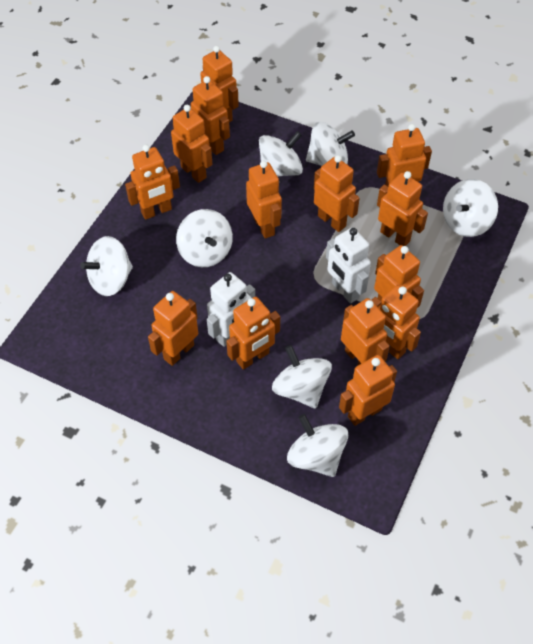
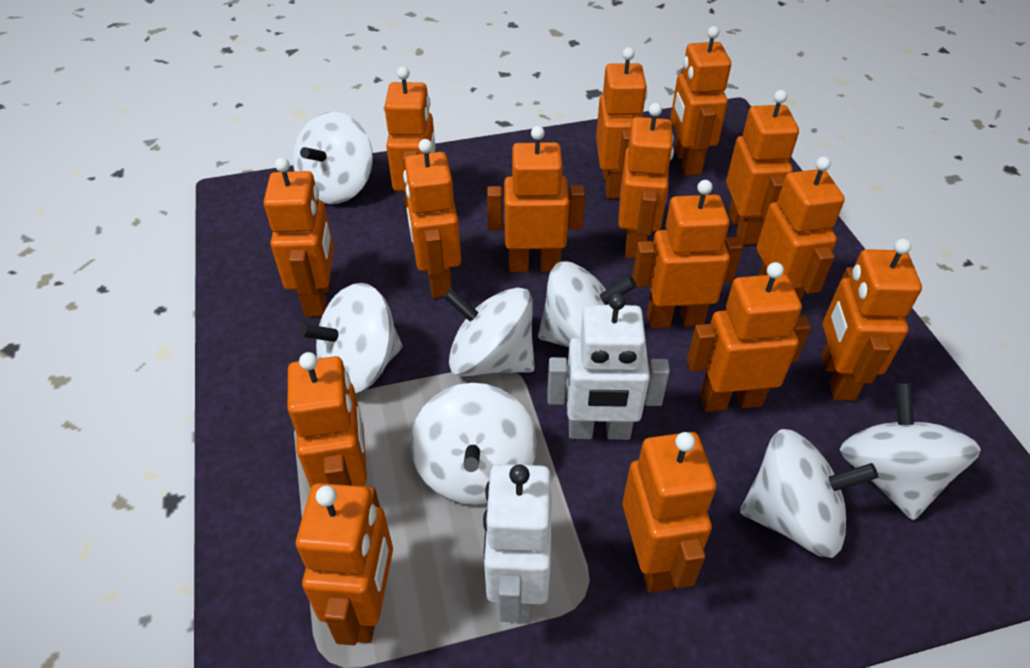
orange robot: [125,144,180,220] [148,291,198,366] [171,105,212,183] [191,76,230,155] [200,46,239,122] [226,297,280,370] [246,160,282,238] [314,155,360,232] [339,355,397,426] [341,298,390,365] [371,285,421,359] [374,245,424,308] [377,124,432,186] [377,171,428,246] = 14 -> [264,158,334,317] [288,352,367,488] [296,483,393,645] [384,67,436,219] [403,139,461,298] [487,126,585,272] [596,47,648,199] [618,103,674,258] [623,432,716,593] [632,180,743,328] [670,26,731,176] [687,262,811,412] [726,90,799,245] [757,156,845,302] [821,239,922,401] = 15

